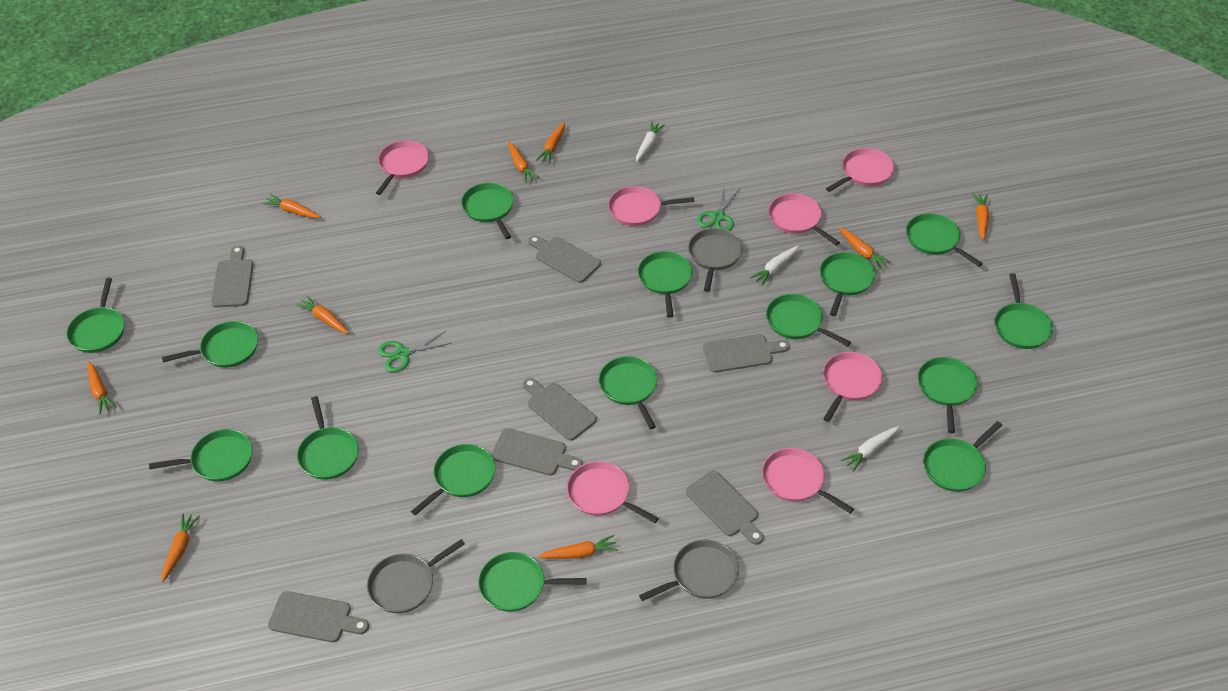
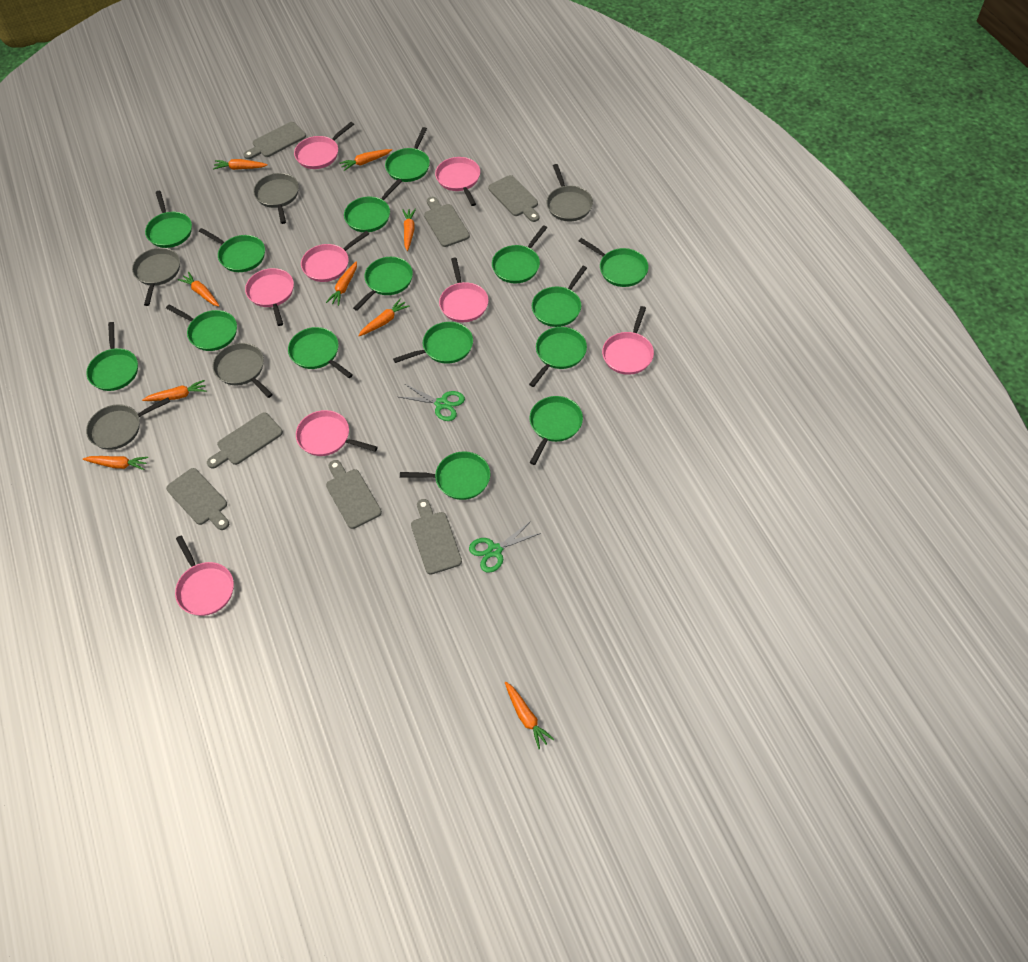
grey pan: [367,539,465,613] [639,539,739,601] [688,228,743,292] = 3 -> [86,397,170,450] [132,248,180,306] [213,343,273,398] [253,173,299,224] [547,164,593,221] = 5
pink pan: [376,140,429,195] [567,461,659,523] [608,186,695,226] [762,448,854,514] [769,193,840,245] [823,352,882,422] [826,148,894,192] = 7 -> [175,536,234,616] [245,268,294,326] [294,122,354,169] [296,410,378,456] [301,231,369,282] [435,157,480,206] [439,257,488,322] [602,306,654,375] = 8
white carrot: [636,121,665,162] [750,246,799,286] [841,426,899,472] = 3 -> none = 0

